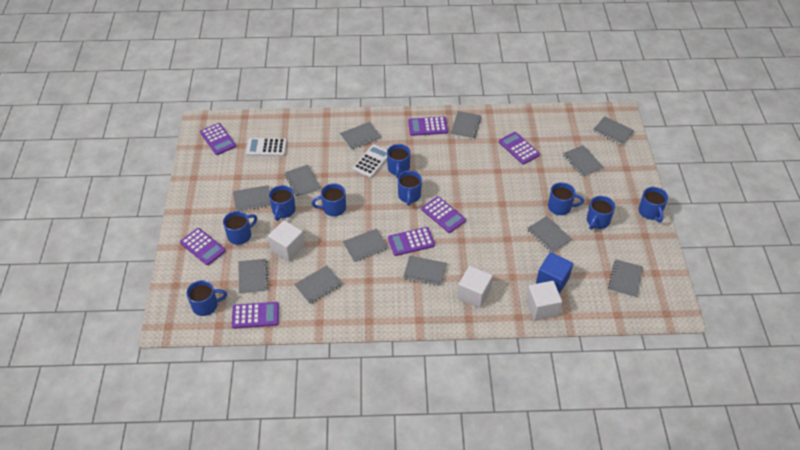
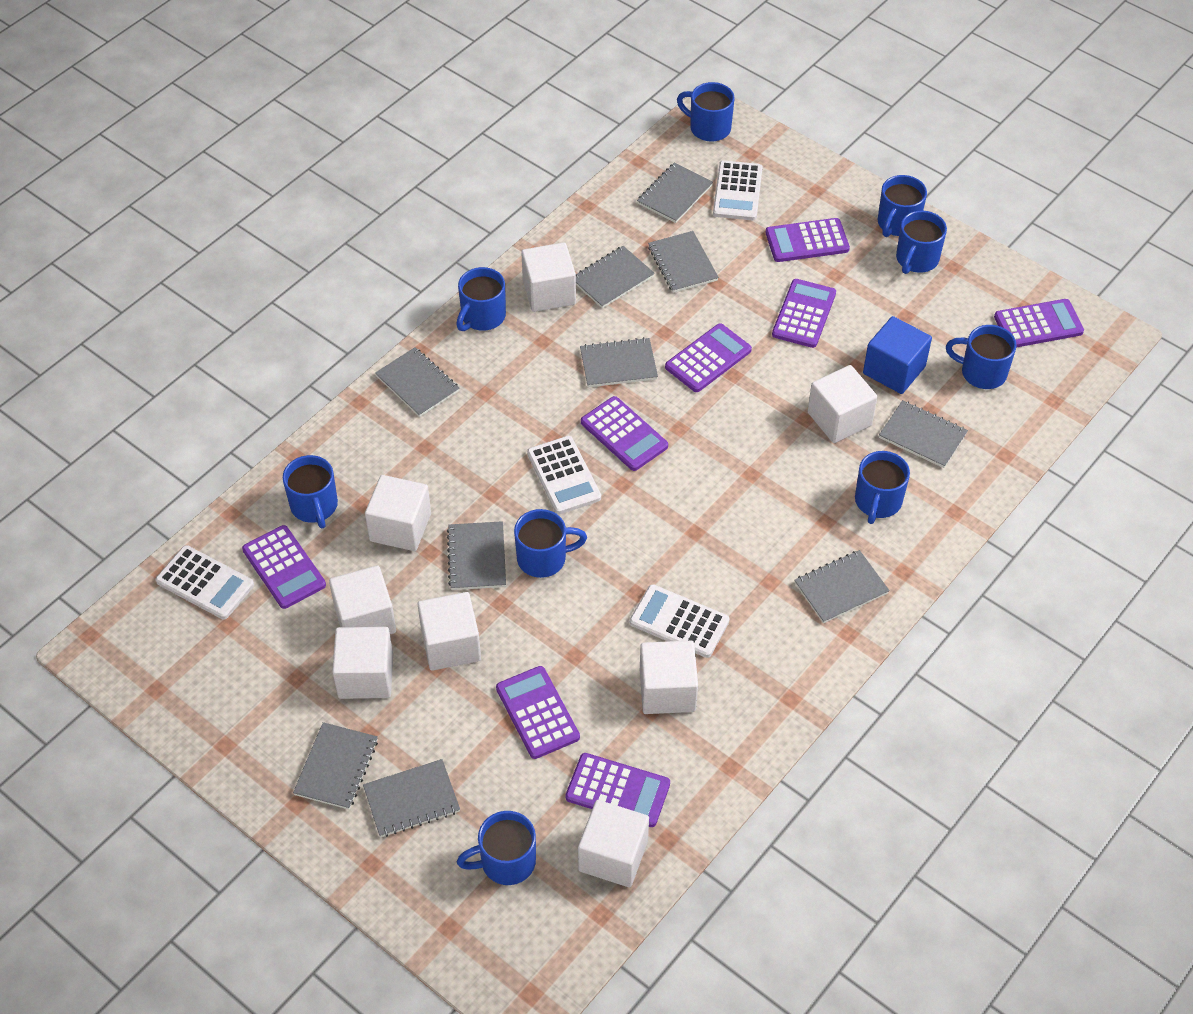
grey notebook: [233,185,271,211] [239,259,268,294] [284,165,321,198] [294,265,342,304] [340,122,381,150] [343,228,388,262] [403,256,447,286] [451,111,481,139] [527,216,572,253] [563,145,604,177] [593,116,635,146] [608,259,643,298] = 12 -> [293,722,378,809] [363,759,460,837] [375,347,460,417] [447,521,506,590] [576,246,655,308] [580,337,658,387] [637,163,713,223] [648,231,719,293] [794,550,890,623] [879,400,968,468] = 10
purple calculator: [180,228,226,265] [200,123,236,155] [232,302,279,329] [388,227,435,256] [408,117,448,136] [422,196,466,233] [499,132,540,164] = 7 -> [242,525,326,609] [496,666,580,759] [565,753,670,827] [581,396,668,471] [665,324,752,392] [765,218,850,262] [772,279,836,348] [994,299,1084,348] = 8
white calculator: [246,138,287,156] [352,144,387,178] = 2 -> [156,545,254,619] [527,436,601,514] [630,584,730,658] [713,161,763,220] = 4
white cube: [268,220,305,262] [457,266,493,308] [526,281,562,321] = 3 -> [329,565,396,634] [332,627,393,699] [365,475,431,551] [417,592,481,671] [521,242,576,312] [578,800,649,887] [640,640,698,714] [808,365,878,443] = 8

